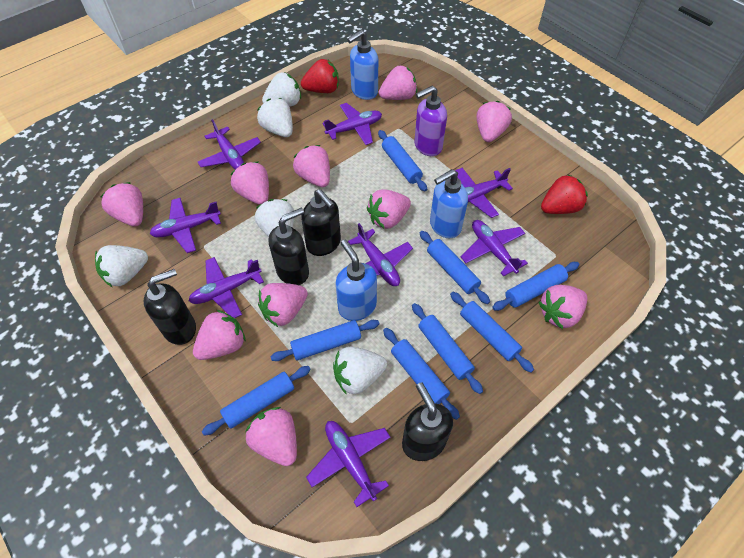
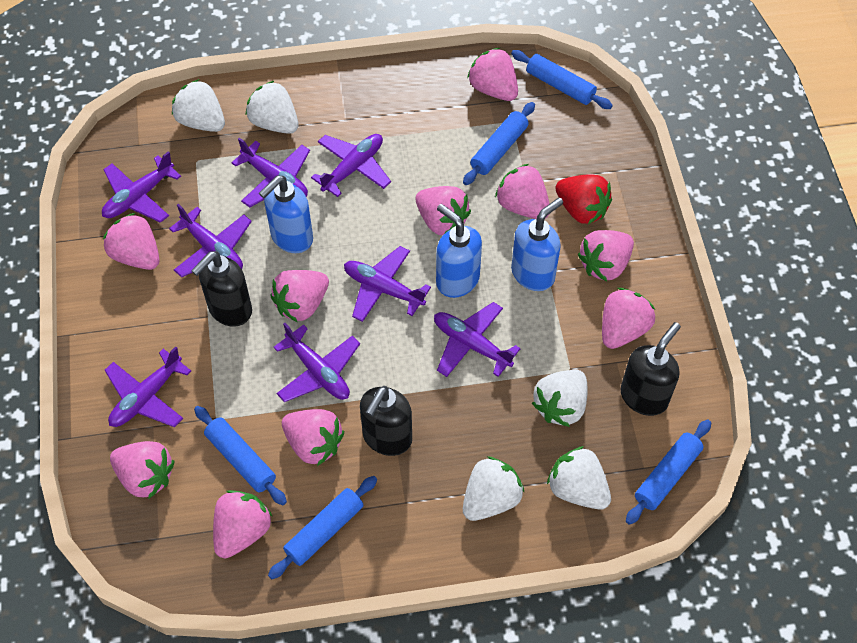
black soap dispenser: [144,269,196,345] [269,208,309,285] [301,189,341,256] [402,382,453,461] = 4 -> [191,251,252,327] [360,386,412,456] [620,322,681,416] = 3
blue rolling pin: [202,366,311,436] [270,320,379,361] [378,130,427,192] [383,328,460,420] [412,303,483,394] [420,231,490,304] [450,292,534,373] [492,262,579,311] = 8 -> [194,406,287,505] [268,476,377,579] [463,102,535,185] [511,50,613,109] [626,420,711,525] = 5
purple soap dispenser: [414,86,447,156] = 1 -> none = 0
red strawberry: [301,59,339,93] [541,174,588,214] = 2 -> [555,174,612,224] = 1

